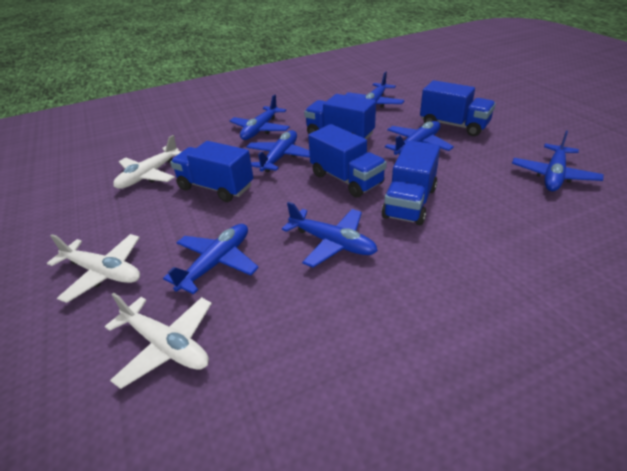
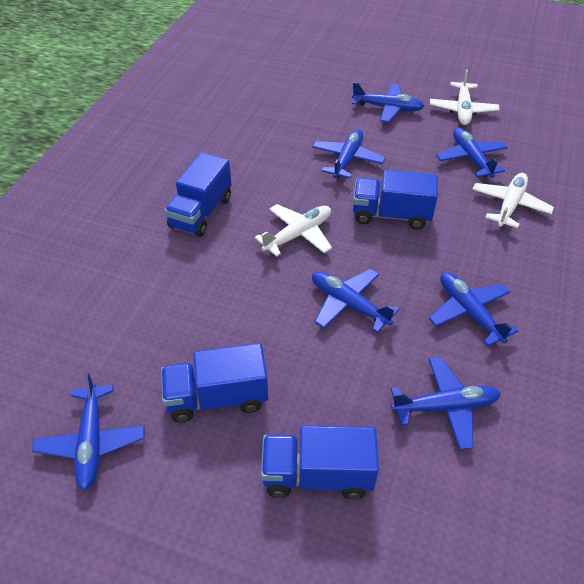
blue truck: [170,141,253,202] [304,94,376,140] [308,124,387,198] [382,140,440,225] [420,80,496,136] = 5 -> [161,343,268,423] [164,153,232,237] [261,425,379,500] [353,170,438,230] = 4

